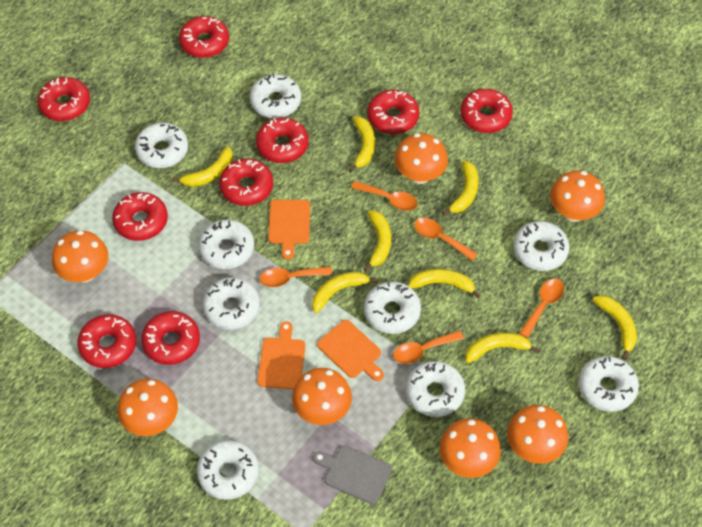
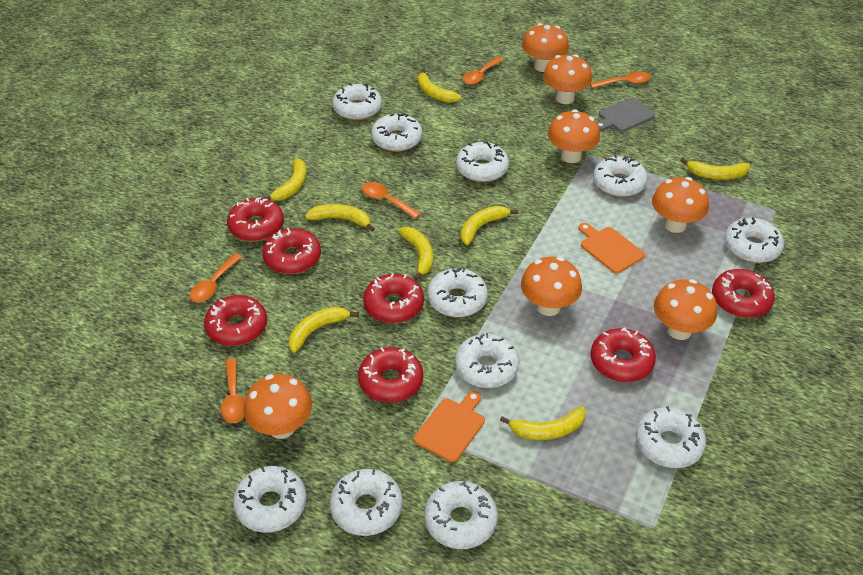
orange cutting board: [257,321,305,389] [268,200,310,260] [317,320,384,381] = 3 -> [414,391,485,462] [579,223,645,274] = 2
red donut: [38,77,90,121] [77,314,136,368] [112,192,168,241] [141,311,200,365] [179,16,229,58] [219,158,273,206] [256,118,309,163] [367,90,419,134] [460,89,513,133] = 9 -> [204,295,267,346] [227,198,284,241] [262,228,321,274] [358,347,423,403] [363,273,424,323] [591,327,656,382] [712,269,775,318] = 7
white donut: [135,122,188,168] [197,440,259,500] [199,219,254,269] [202,277,260,330] [250,74,301,118] [364,281,421,334] [406,361,465,417] [513,221,570,271] [579,356,639,412] = 9 -> [233,466,306,533] [330,469,403,536] [332,83,382,120] [371,113,422,152] [424,481,498,549] [427,268,488,317] [455,333,520,388] [456,141,509,182] [593,155,648,197] [636,406,706,468] [724,217,784,263] = 11

